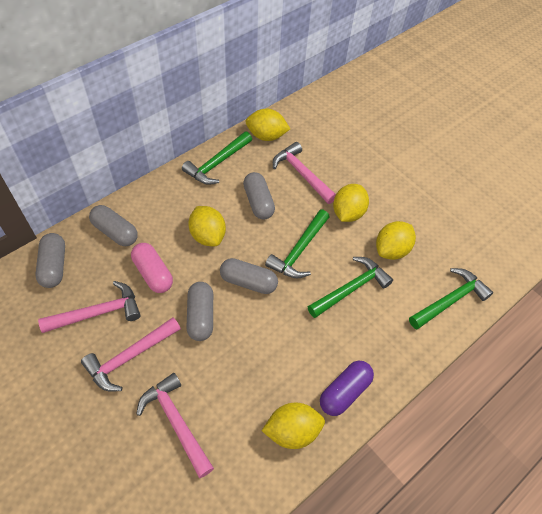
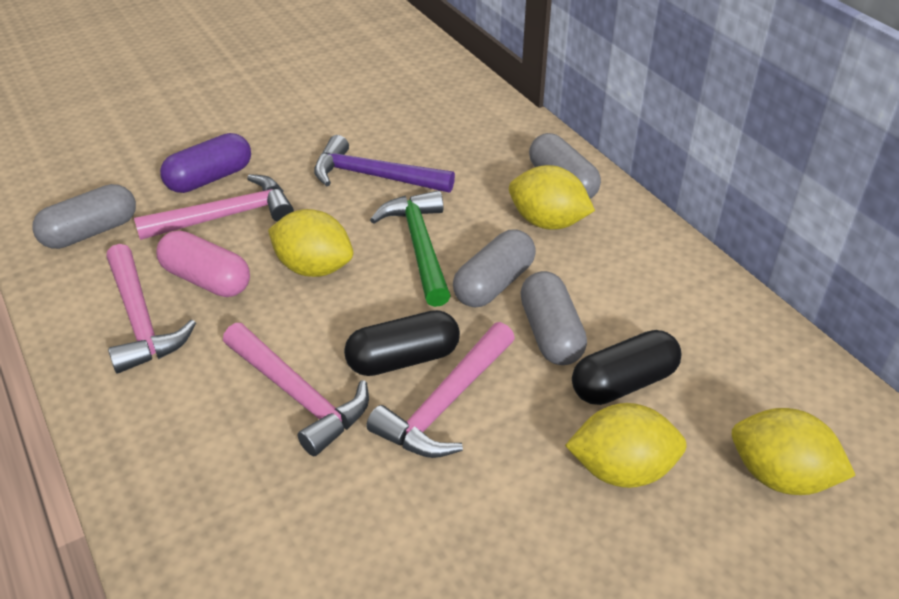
black capsule: none = 0 -> [344,310,460,376] [572,330,682,405] = 2
green hammer: [182,131,252,185] [265,210,330,278] [308,257,393,318] [409,268,493,329] = 4 -> [370,190,451,307] = 1
grey capsule: [35,233,65,288] [89,205,138,246] [186,282,213,341] [220,258,278,294] [243,172,275,220] = 5 -> [32,184,136,249] [453,230,536,307] [520,271,587,365] [529,133,601,199] = 4
purple hammer: none = 0 -> [314,135,455,193] = 1
yellow lemon: [188,206,226,247] [246,109,290,141] [262,403,325,449] [333,184,369,222] [376,221,416,260] = 5 -> [268,209,353,277] [509,165,595,230] [565,403,687,488] [732,408,856,495] = 4

